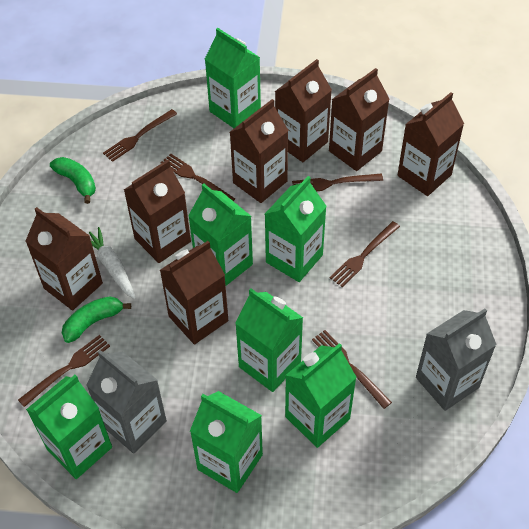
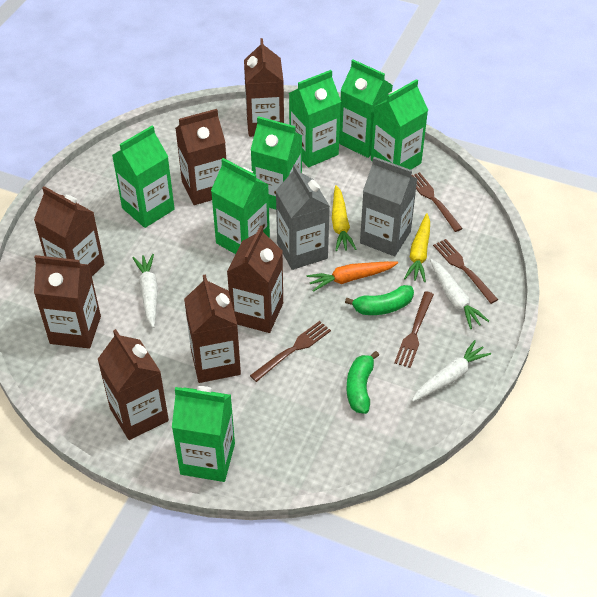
brown fork: [18,335,110,407] [103,109,177,162] [161,154,235,201] [292,174,383,191] [312,330,392,409] [330,221,400,287] = 6 -> [250,321,331,382] [394,291,434,368] [412,172,463,232] [433,239,498,304] = 4
orange carrot: none = 0 -> [307,261,398,292] = 1
white carrot: [89,227,136,299] = 1 -> [133,254,158,328] [412,340,491,402] [430,259,489,329] = 3
yellow carrot: none = 0 -> [332,185,357,251] [404,213,430,282] = 2

